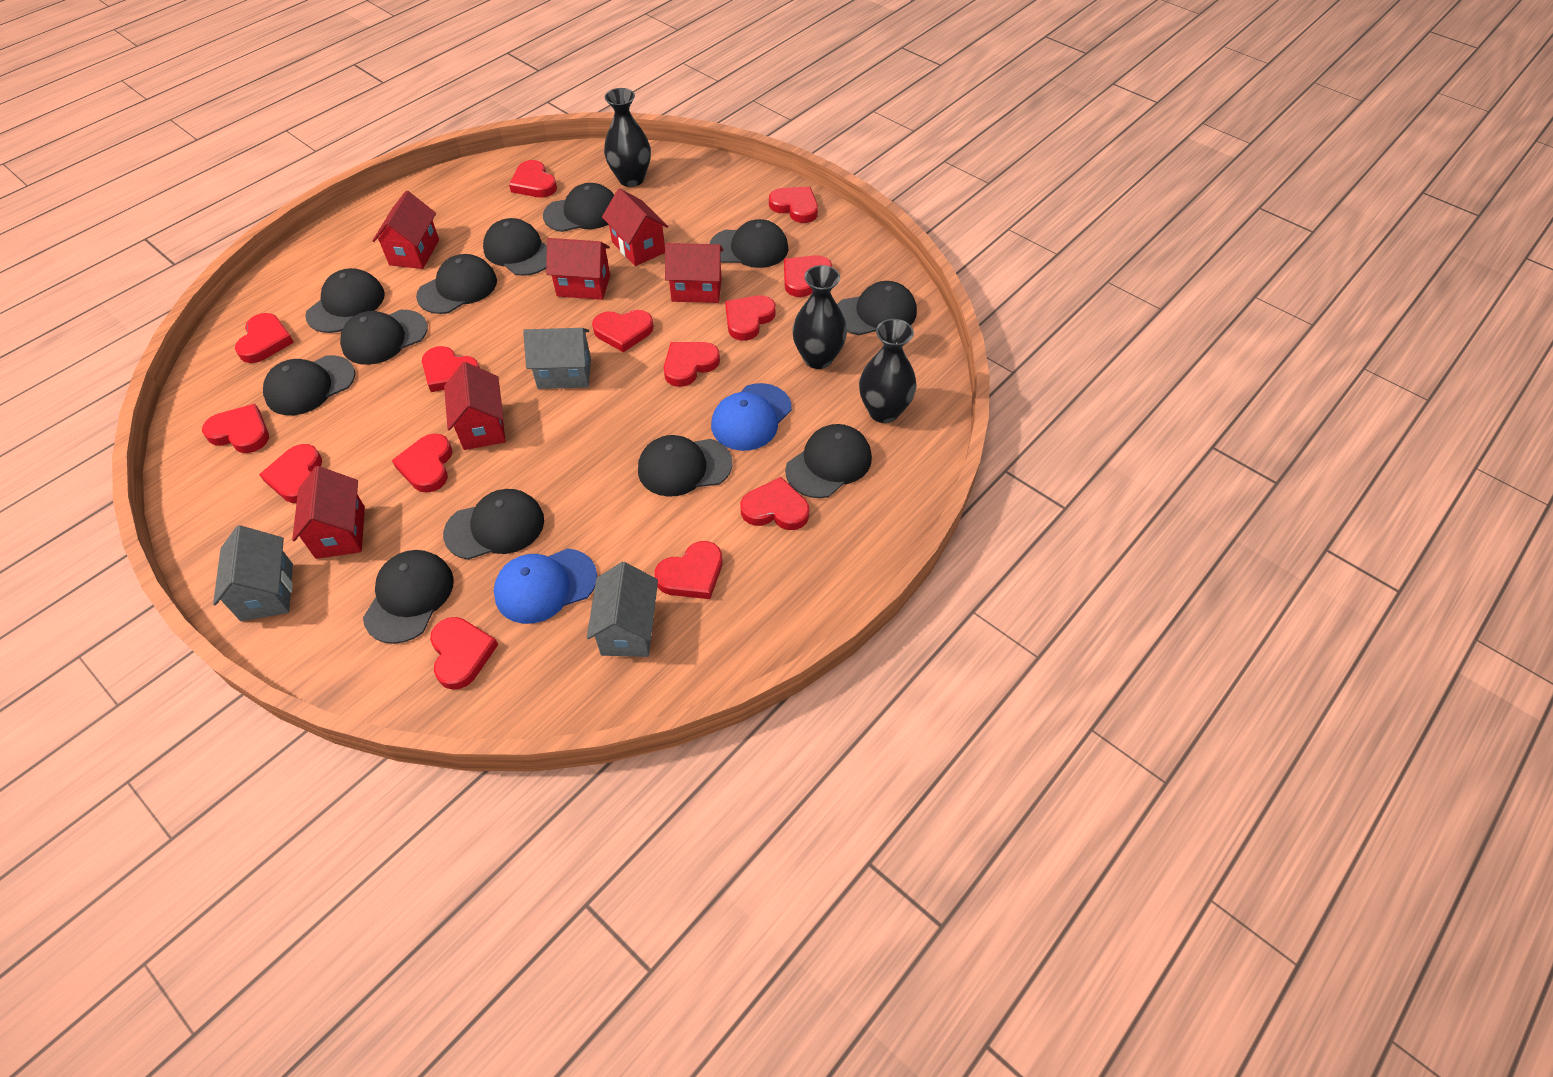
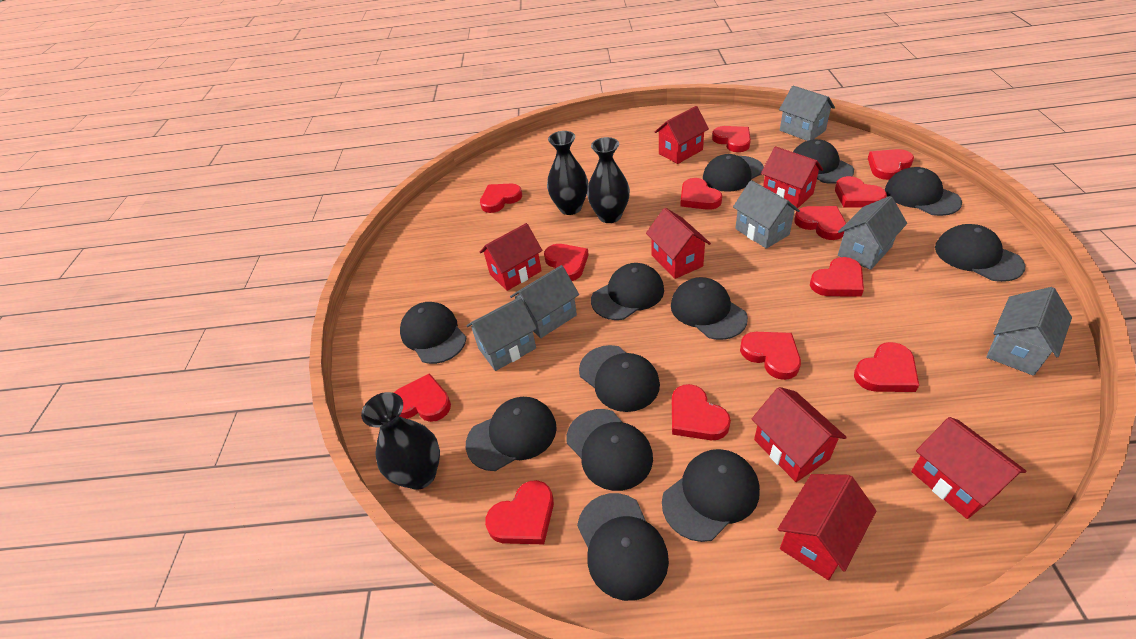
blue cap: [494,548,597,624] [711,383,791,451] = 2 -> none = 0
grey house: [213,525,293,621] [523,328,591,389] [587,562,658,657] = 3 -> [466,297,537,371] [510,265,579,338] [733,180,800,249] [779,86,835,141] [838,196,907,270] [986,287,1072,376] = 6
red heart: [202,404,269,453] [235,313,294,363] [259,444,322,503] [392,434,452,493] [422,346,480,392] [430,617,498,690] [509,160,557,197] [592,310,654,352] [655,541,722,599] [664,342,720,387] [725,295,776,341] [741,477,809,530] [769,187,818,223] [784,255,832,297] = 14 -> [394,373,451,422] [480,184,522,213] [485,480,554,544] [544,244,589,281] [672,384,731,440] [680,178,722,210] [712,126,751,152] [740,332,801,380] [794,206,846,240] [810,257,864,297] [835,176,887,208] [854,342,919,392] [868,149,914,180] = 13
red house: [292,466,365,559] [373,191,439,269] [444,362,506,450] [546,238,610,300] [602,188,668,266] [665,243,723,303] = 6 -> [479,223,542,291] [646,208,711,279] [655,106,709,164] [752,387,847,482] [761,146,823,208] [778,474,876,580] [911,417,1027,519] = 7

